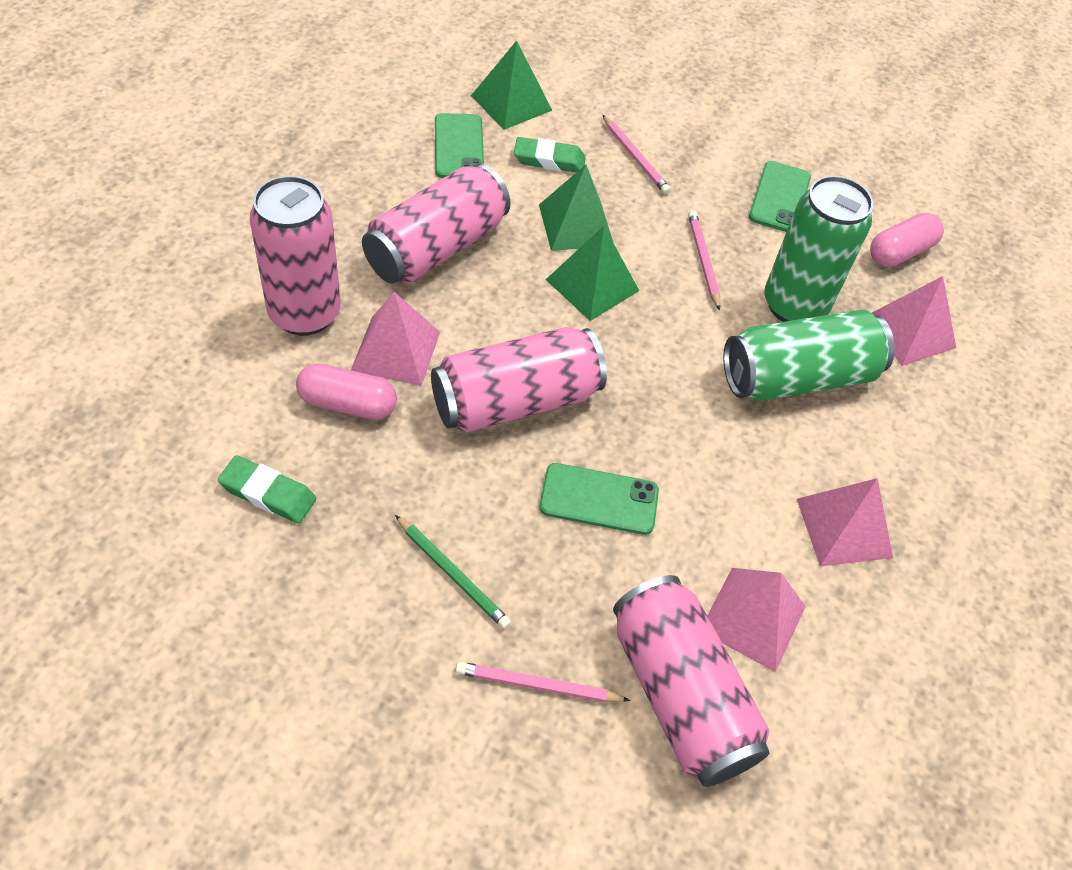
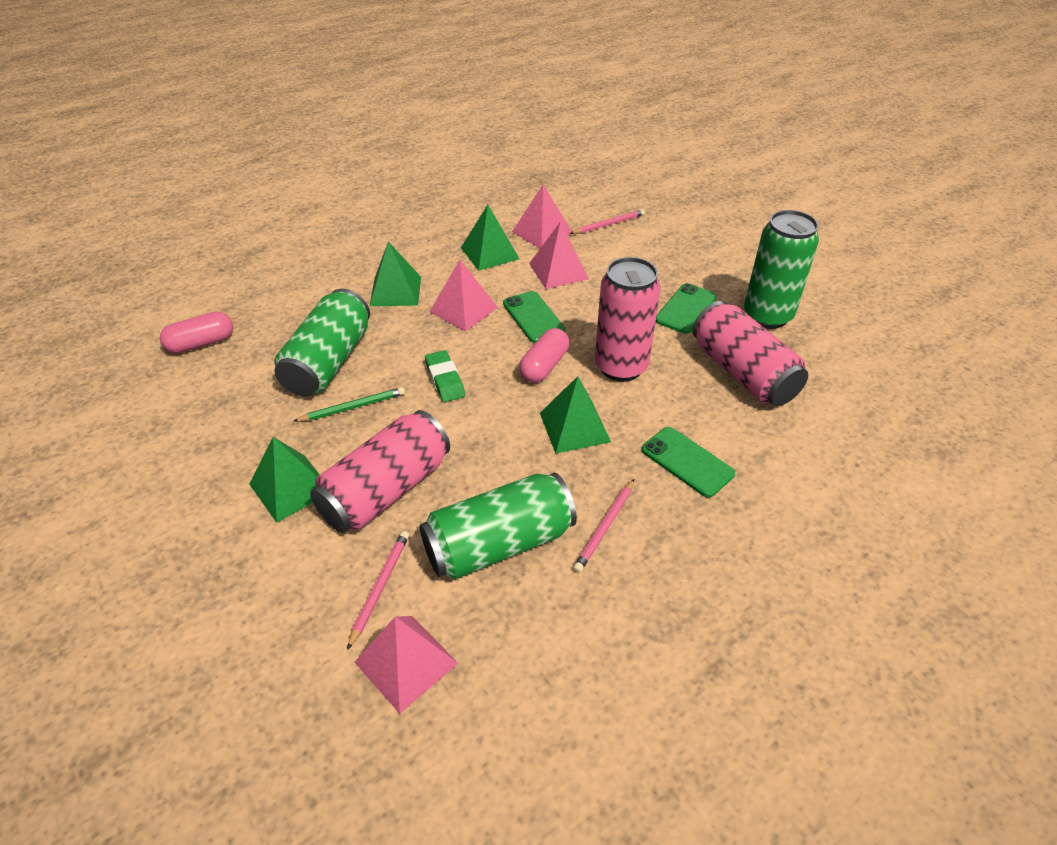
green can: [723,310,895,401] [764,176,873,322] = 2 -> [274,289,370,397] [420,473,577,579] [744,210,819,329] = 3
green eraser: [218,455,316,523] [514,137,586,172] = 2 -> [425,350,465,402] = 1
green pyramid: [471,40,552,130] [539,165,613,251] [546,226,639,321] = 3 -> [249,437,320,523] [370,242,421,306] [461,205,520,271] [540,376,611,453] = 4
pink can: [250,176,341,336] [362,164,510,284] [431,327,607,433] [613,575,770,787] = 4 -> [310,410,450,533] [595,257,660,382] [692,301,808,406] = 3

